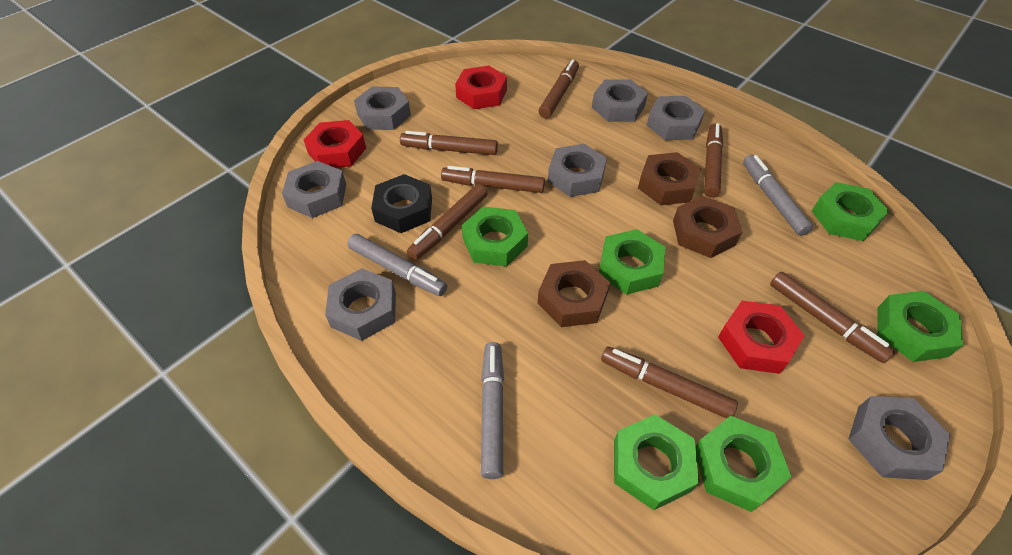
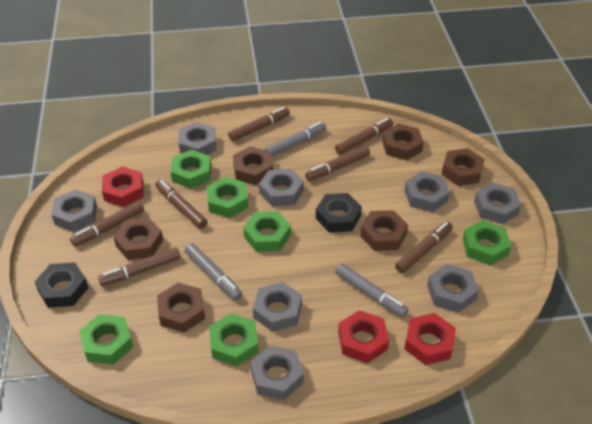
black nut: [371,174,432,233] = 1 -> [34,262,88,308] [316,193,362,233] = 2
brown nut: [538,260,610,327] [638,152,701,205] [673,196,742,258] = 3 -> [113,217,163,260] [157,283,205,332] [233,146,273,185] [360,210,408,251] [382,123,424,161] [441,148,485,186] = 6
grey nut: [282,161,346,218] [325,268,396,341] [354,87,411,130] [548,144,607,197] [592,79,648,122] [646,96,705,140] [848,396,950,480] = 7 -> [51,189,97,232] [179,122,217,155] [250,345,304,400] [253,282,302,332] [259,168,304,206] [404,171,450,212] [427,264,479,313] [474,182,522,224] = 8

